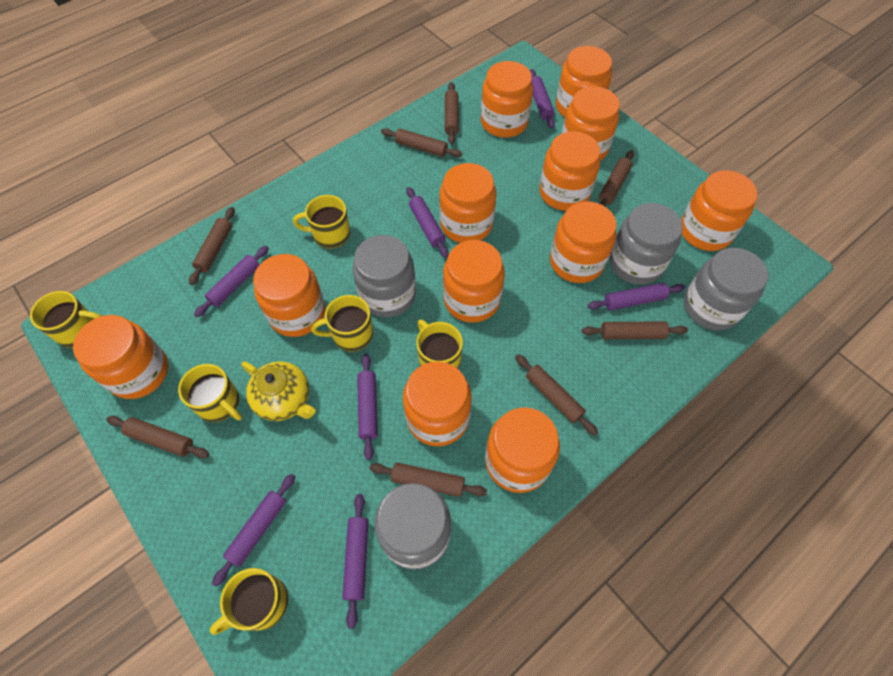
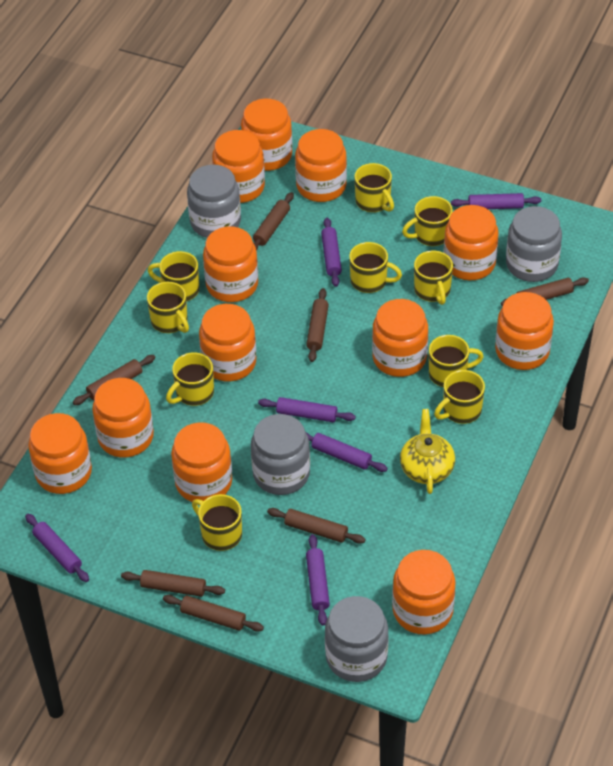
brown rolling pin: [106,416,209,458] [189,207,235,285] [370,463,487,497] [381,128,462,157] [445,82,459,144] [515,354,598,435] [582,321,688,339] [599,150,634,206] = 8 -> [73,355,155,405] [121,570,225,597] [163,595,264,632] [253,192,294,251] [267,508,366,544] [306,288,329,362] [501,277,589,306] = 7
purple rolling pin: [194,246,269,317] [212,474,295,587] [342,494,368,629] [357,354,378,460] [406,187,449,258] [530,69,555,128] [588,283,685,310] = 7 -> [25,514,89,582] [258,397,356,422] [306,432,388,472] [306,534,330,626] [321,218,342,287] [451,193,541,209] = 6
yellow mug: [30,291,101,348] [178,364,242,422] [210,568,288,635] [293,195,350,249] [311,295,373,352] [416,319,463,369] = 6 -> [147,282,189,333] [148,251,199,302] [166,352,214,406] [192,494,242,551] [349,242,402,293] [354,163,394,212] [402,196,453,246] [414,251,453,305] [429,335,484,387] [434,370,485,424] = 10

